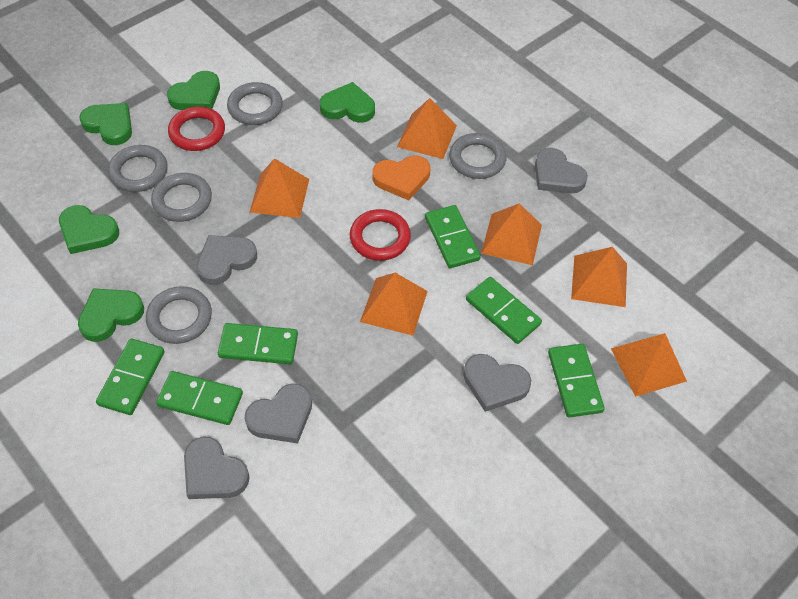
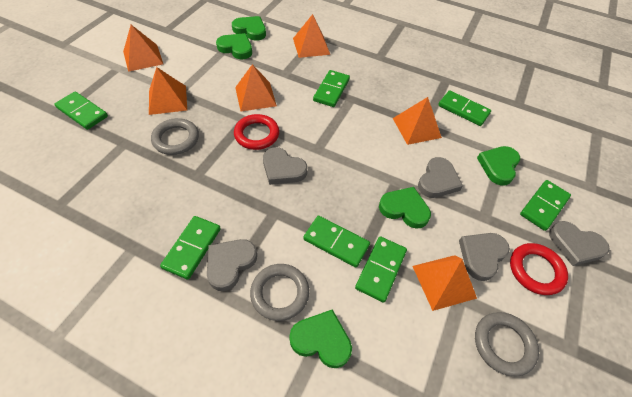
green domino: [96,339,165,415] [156,371,243,425] [218,323,298,364] [425,205,481,268] [466,277,542,344] [548,344,605,418] = 6 -> [54,91,108,130] [160,216,221,280] [303,216,370,268] [313,70,350,107] [355,237,407,303] [438,90,491,126] [520,180,571,231] = 7
grey ring: [108,145,168,192] [146,286,212,344] [151,173,212,222] [227,82,283,125] [449,133,507,179] = 5 -> [151,118,199,155] [250,264,310,321] [475,312,539,377] = 3
orange heart: [372,156,430,200] = 1 -> none = 0

